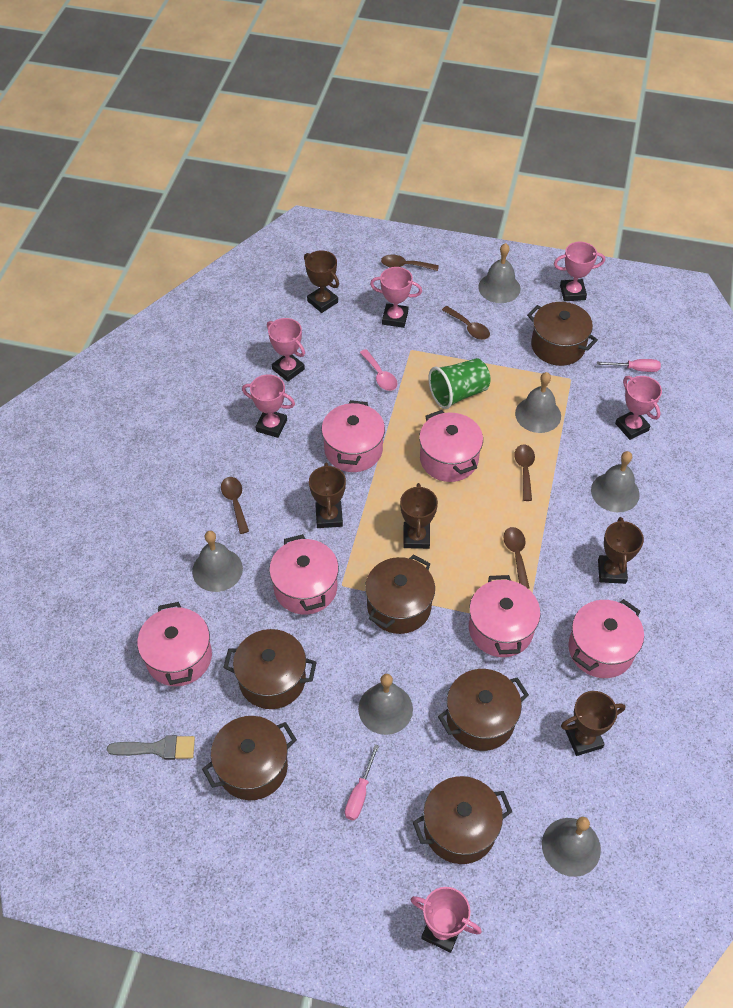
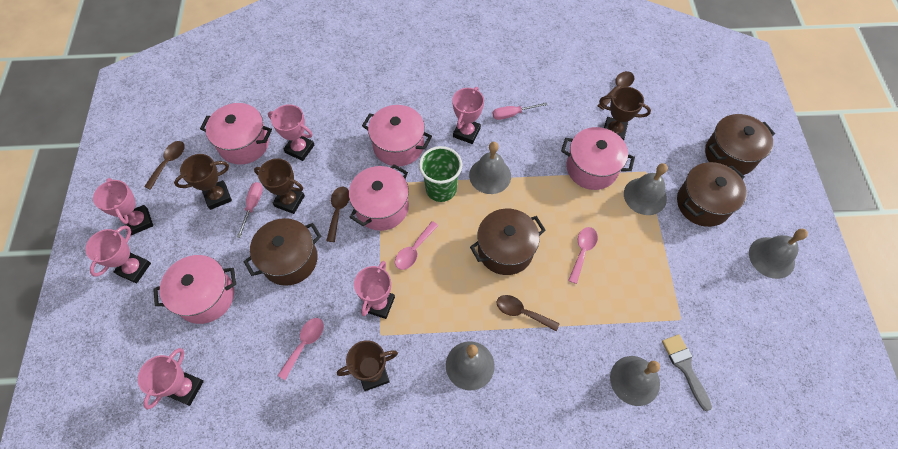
brown pot: [202,716,297,800] [223,629,317,709] [365,554,435,634] [413,776,512,864] [438,669,529,751] [527,302,598,366] = 6 -> [243,218,321,286] [470,209,545,275] [677,162,747,227] [705,114,775,175] = 4
brown spoon: [221,477,249,534] [381,255,439,271] [442,306,490,340] [504,527,530,589] [514,444,535,501] = 5 -> [144,141,185,190] [326,187,349,242] [496,295,560,331] [598,71,634,110] = 4
brown trophy: [304,250,339,313] [309,463,346,528] [400,483,438,549] [561,691,625,756] [598,517,644,584] = 5 -> [174,154,232,210] [254,158,305,214] [337,340,398,391] [599,87,651,140] = 4
grey bell: [192,531,243,592] [358,674,413,735] [478,243,521,303] [515,372,561,433] [542,817,601,877] [591,451,640,512] = 6 -> [446,341,495,390] [469,142,511,194] [610,356,660,406] [624,163,668,215] [749,229,808,279] = 5
pink pot: [137,602,212,686] [269,534,339,615] [321,400,385,472] [419,410,483,482] [469,575,541,657] [568,599,644,678] = 6 -> [153,255,236,324] [200,103,272,165] [349,164,409,231] [362,105,432,166] [561,127,635,190] = 5
pink spoon: [360,349,398,391] = 1 -> [277,318,324,380] [395,221,439,270] [568,227,598,284] = 3

